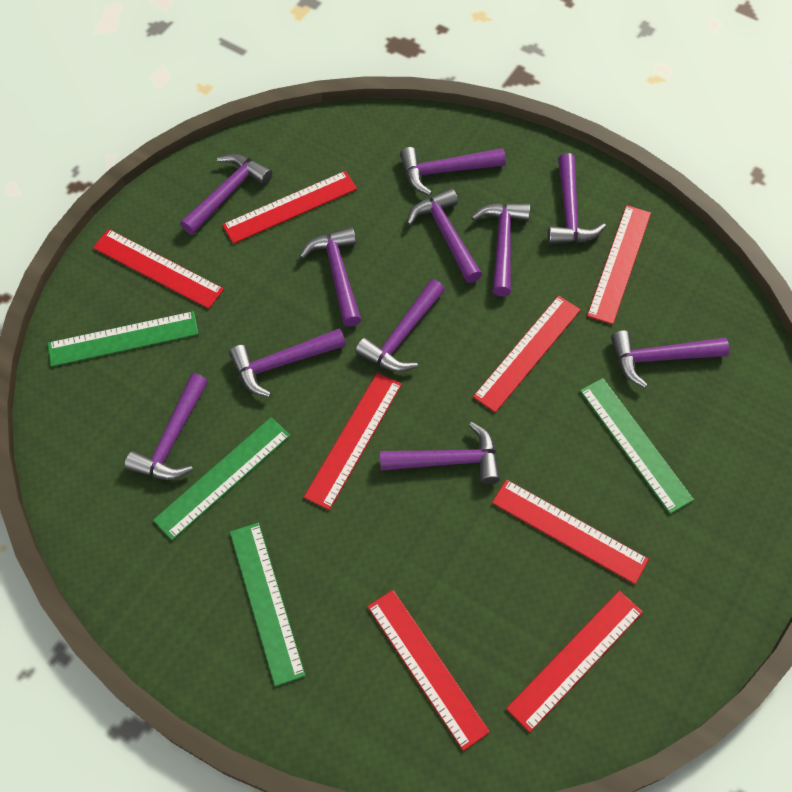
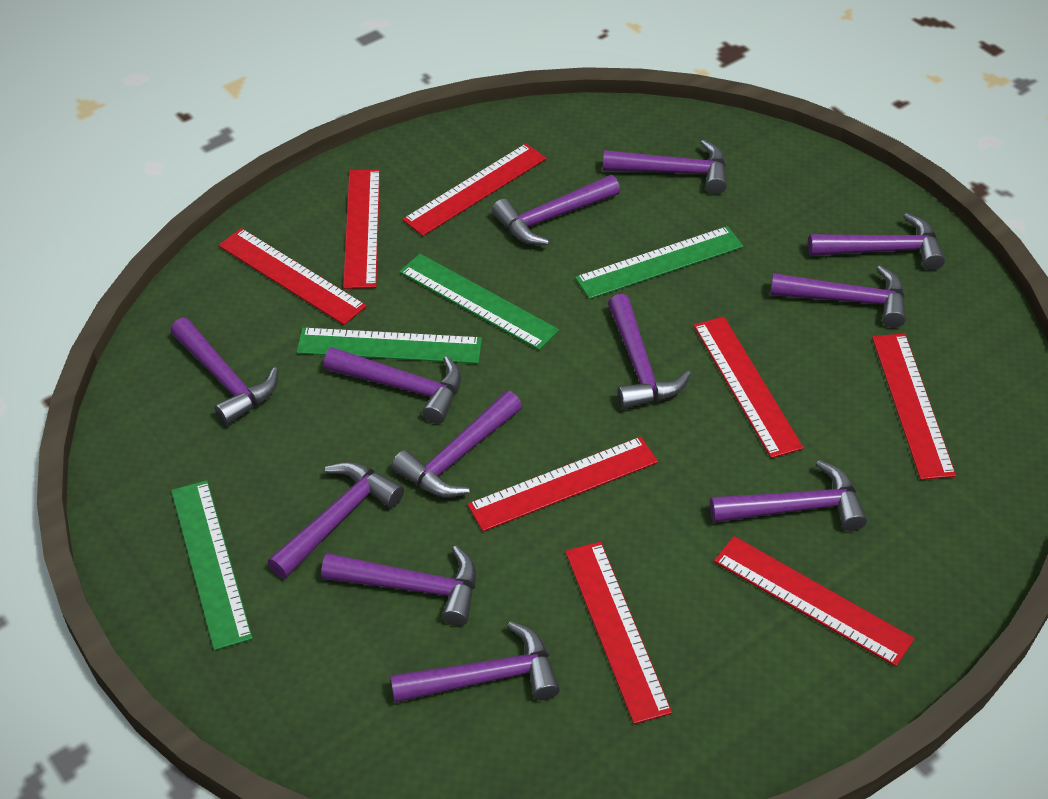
purple hammer: [124,373,208,480] [180,154,272,235] [229,328,346,397] [299,227,361,327] [355,279,445,372] [380,422,500,484] [400,147,506,195] [407,188,482,283] [471,203,530,296] [547,153,606,244] [611,330,729,388] = 11 -> [170,318,278,426] [268,462,404,579] [321,545,476,626] [324,347,461,424] [390,621,560,703] [392,391,522,498] [492,175,620,245] [603,140,727,194] [608,294,691,409] [710,460,867,531] [770,265,906,328] [808,213,945,270] = 12

